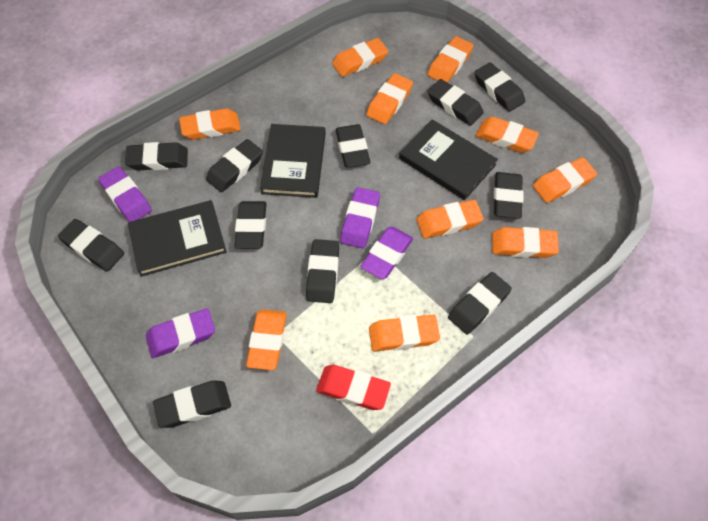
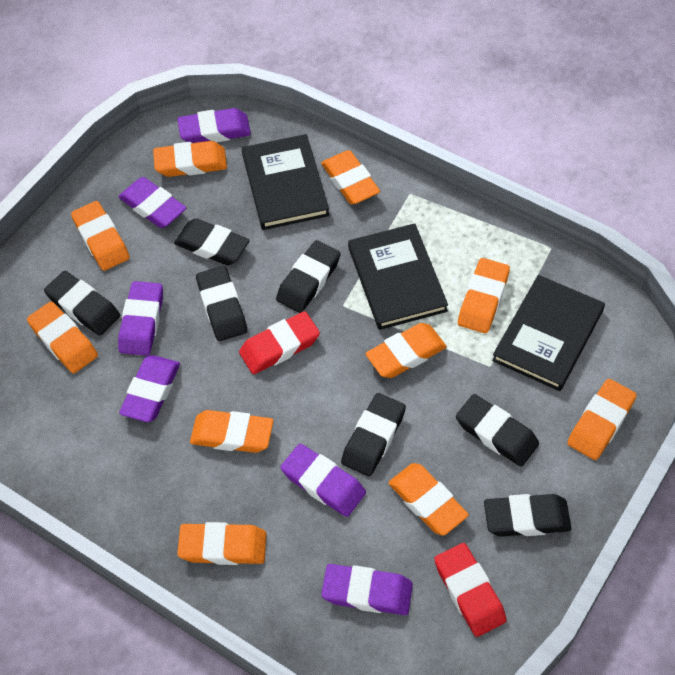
black eraser: [58,219,124,272] [125,142,188,170] [153,380,231,428] [206,139,263,192] [235,201,266,249] [306,239,339,303] [336,124,370,168] [427,79,483,126] [448,272,512,334] [474,62,525,112] [494,172,523,219] = 11 -> [44,271,120,336] [174,218,250,265] [196,266,247,341] [276,240,341,313] [341,393,406,476] [456,394,539,467] [484,494,571,537] = 7
purple eraser: [98,167,152,222] [146,308,215,358] [340,187,380,249] [360,227,413,279] = 4 -> [118,281,163,356] [119,177,186,228] [119,355,180,422] [177,108,251,143] [281,444,366,517] [321,564,413,615] = 6
red eraser: [316,365,391,410] = 1 -> [239,311,320,374] [434,543,507,637] = 2

